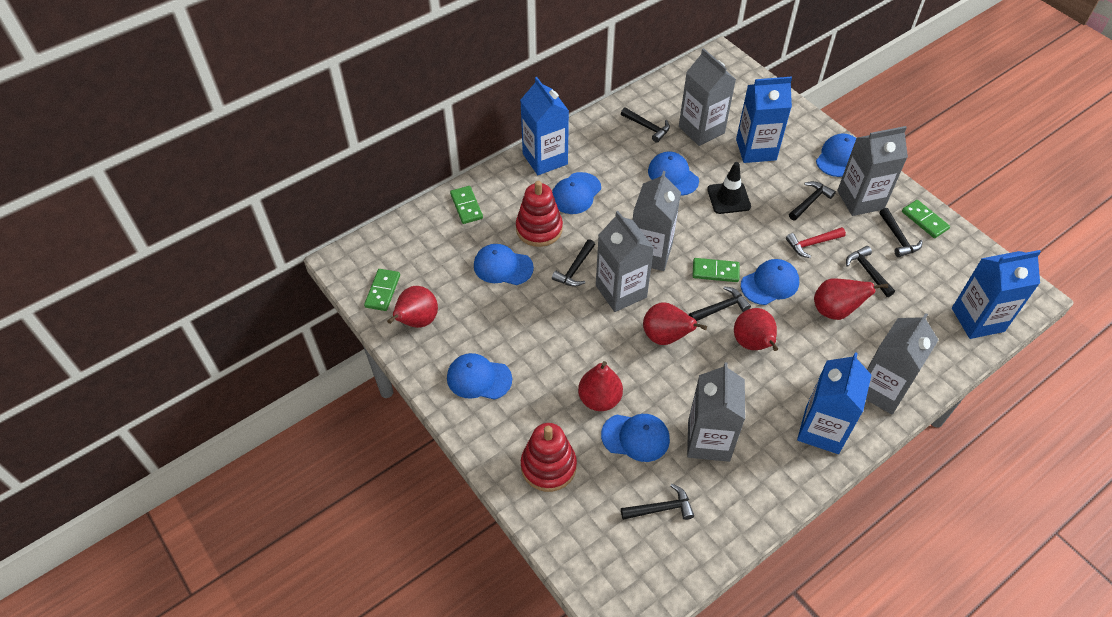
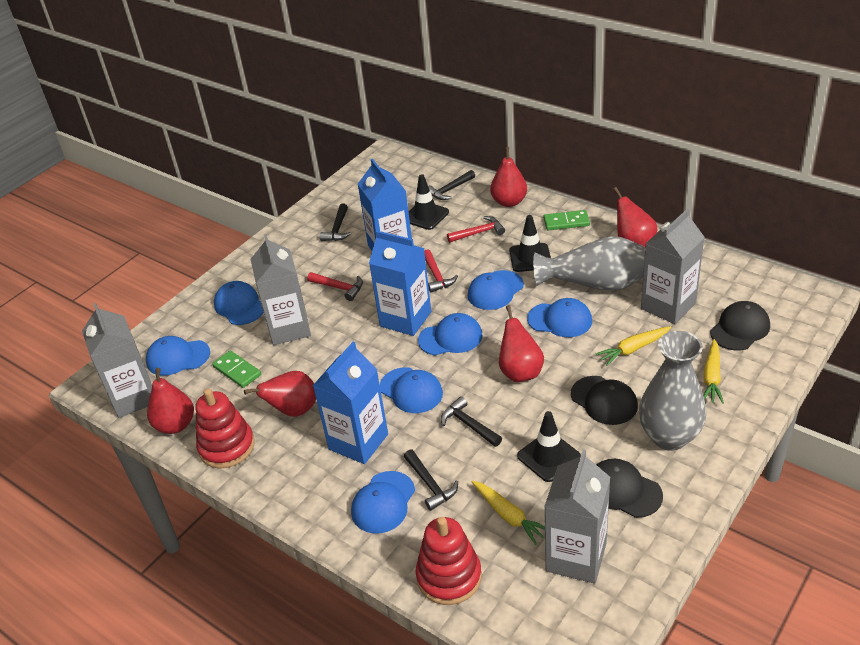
black cap: none = 0 -> [571,376,638,425] [597,459,663,518] [710,301,770,350] = 3
black hammer: [552,239,595,287] [621,107,670,142] [621,484,694,520] [689,287,751,321] [789,181,836,221] [846,246,895,297] [879,208,923,257] = 7 -> [320,204,351,241] [404,450,458,511] [428,170,475,200] [441,396,502,447] = 4
black traffic cone: [707,162,751,214] = 1 -> [409,174,449,230] [509,215,551,272] [517,411,581,482] = 3
blue carton: [520,77,569,175] [736,77,792,163] [797,352,871,454] [952,250,1041,339] = 4 -> [313,342,388,464] [358,159,412,251] [369,230,431,336] = 3
green domino: [364,269,400,311] [450,186,483,224] [693,258,740,282] [902,200,950,238] = 4 -> [212,350,261,388] [544,210,590,230] = 2
grey carton: [596,211,654,312] [633,171,681,271] [679,48,736,146] [687,362,745,462] [837,126,908,216] [866,313,938,414] = 6 -> [82,303,152,418] [251,234,311,345] [544,450,610,584] [641,209,705,324] = 4
grey vase: none = 0 -> [533,236,645,291] [639,331,706,450] = 2
red hammer: [786,227,846,258] = 1 -> [307,272,363,301] [424,249,458,292] [447,216,505,243] = 3
yellow carrot: none = 0 -> [471,481,545,545] [595,326,671,366] [704,339,724,404] = 3

